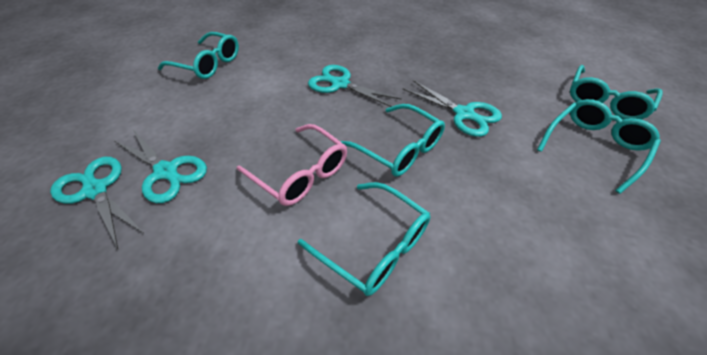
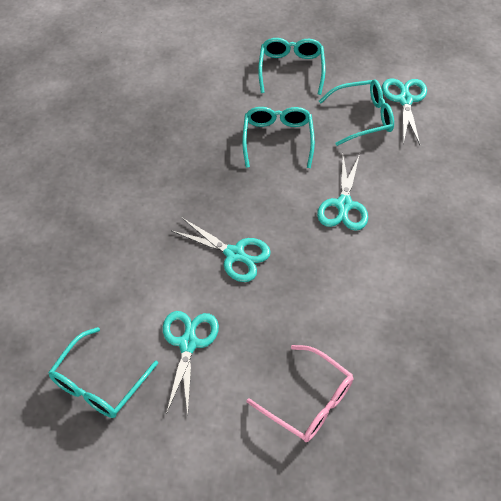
turquoise glasses: [158,32,239,79] [298,182,431,296] [340,104,445,177] [537,99,661,194] [570,65,663,120] = 5 -> [48,327,158,418] [242,107,315,168] [258,38,325,95] [319,80,394,146] = 4

